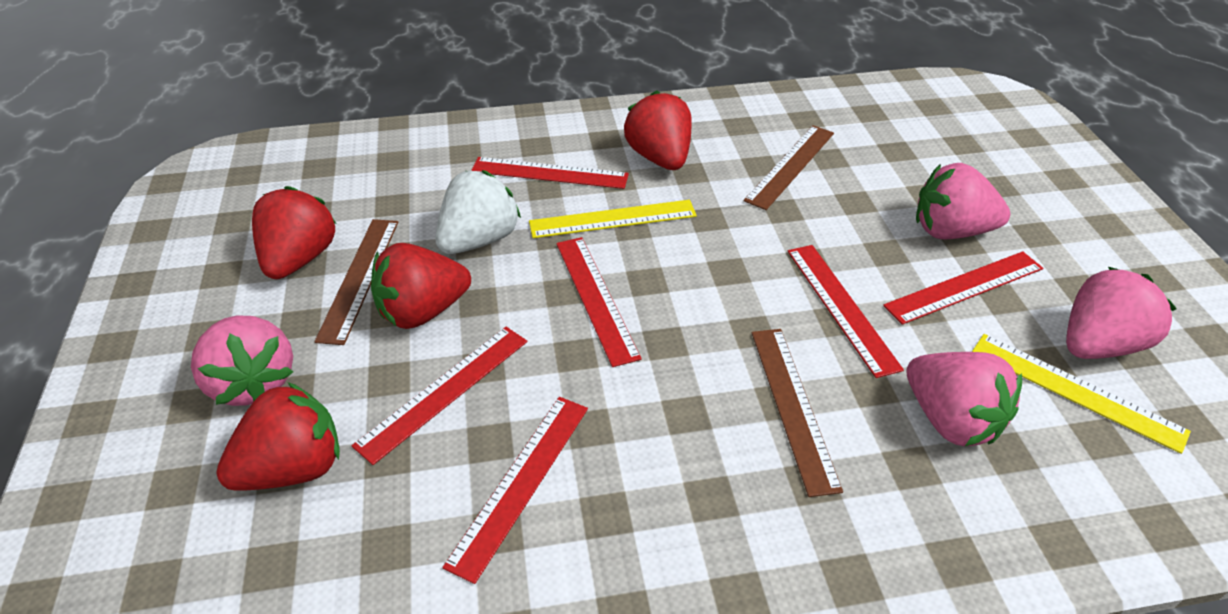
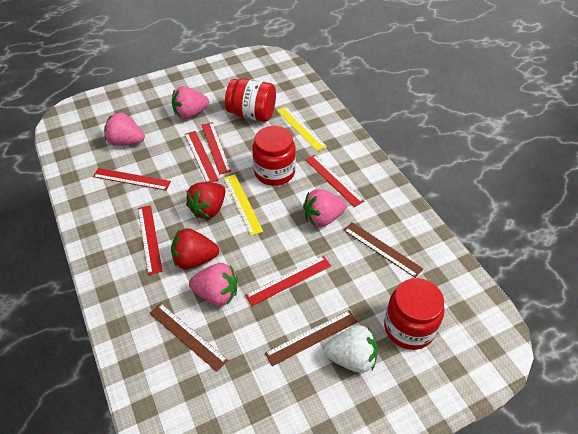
red jar: none = 0 -> [225,78,276,122] [252,126,296,186] [384,278,445,350] = 3
red strawberry: [216,382,340,491] [252,186,337,279] [371,243,471,329] [624,91,692,170] = 4 -> [171,228,219,269] [186,182,226,219] = 2

